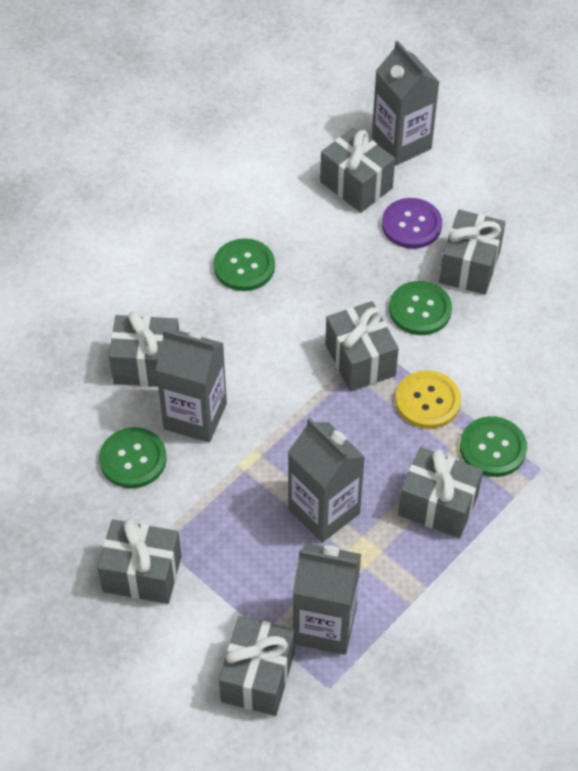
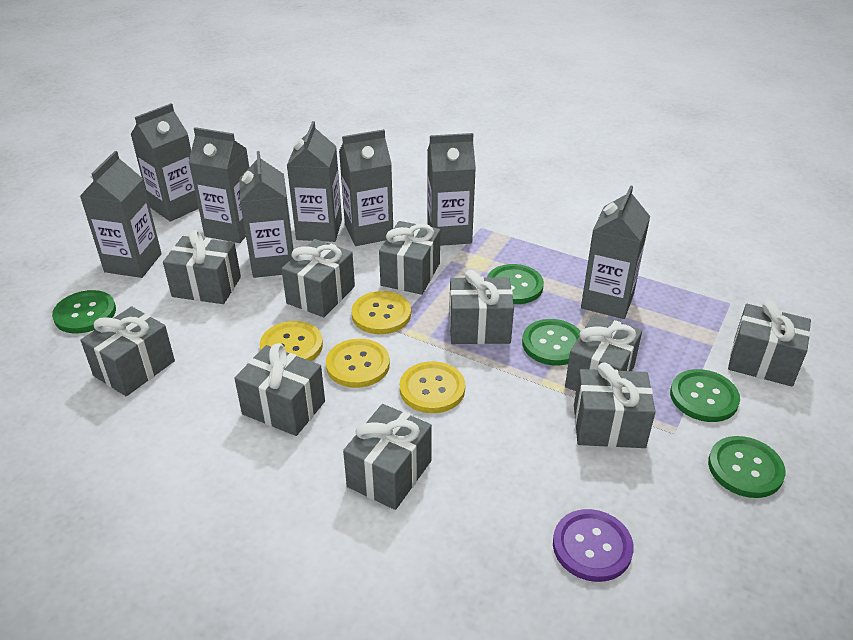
green button: [99,427,167,488] [213,238,275,291] [389,281,452,335] [460,416,527,477] = 4 -> [52,290,116,334] [487,264,544,304] [522,319,581,366] [670,369,740,422] [708,436,785,498] = 5
grey carton: [156,329,227,442] [288,418,365,543] [293,543,361,655] [372,40,439,165] = 4 -> [80,151,162,278] [130,103,199,222] [189,127,249,243] [239,151,294,278] [287,121,342,242] [339,129,393,246] [427,133,476,246] [581,185,650,319] = 8
grey gift: [97,519,182,604] [109,311,179,387] [219,616,295,716] [320,128,395,213] [325,301,399,392] [398,447,483,538] [439,209,506,295] = 7 -> [80,306,175,396] [163,230,241,304] [234,343,325,436] [281,239,355,317] [343,404,432,510] [379,221,440,295] [449,270,514,344] [565,314,642,391] [574,362,656,448] [728,300,811,387] = 10
yellow button: [395,370,461,429] = 1 -> [260,321,323,361] [326,339,390,388] [351,291,411,334] [400,361,465,413] = 4

